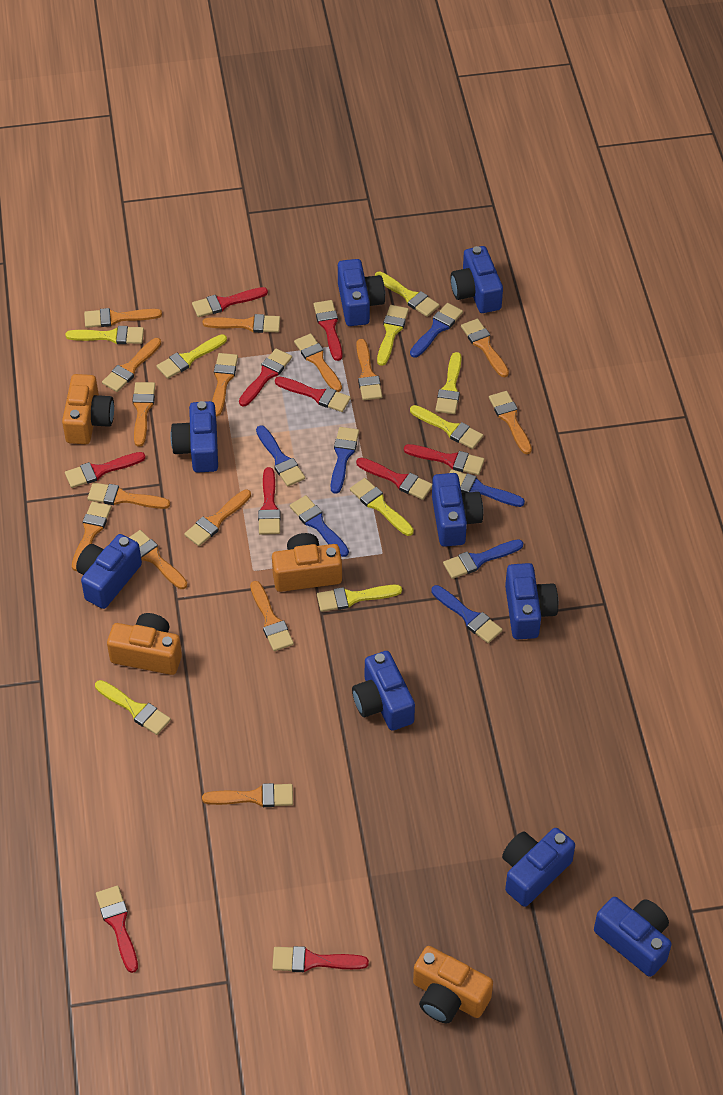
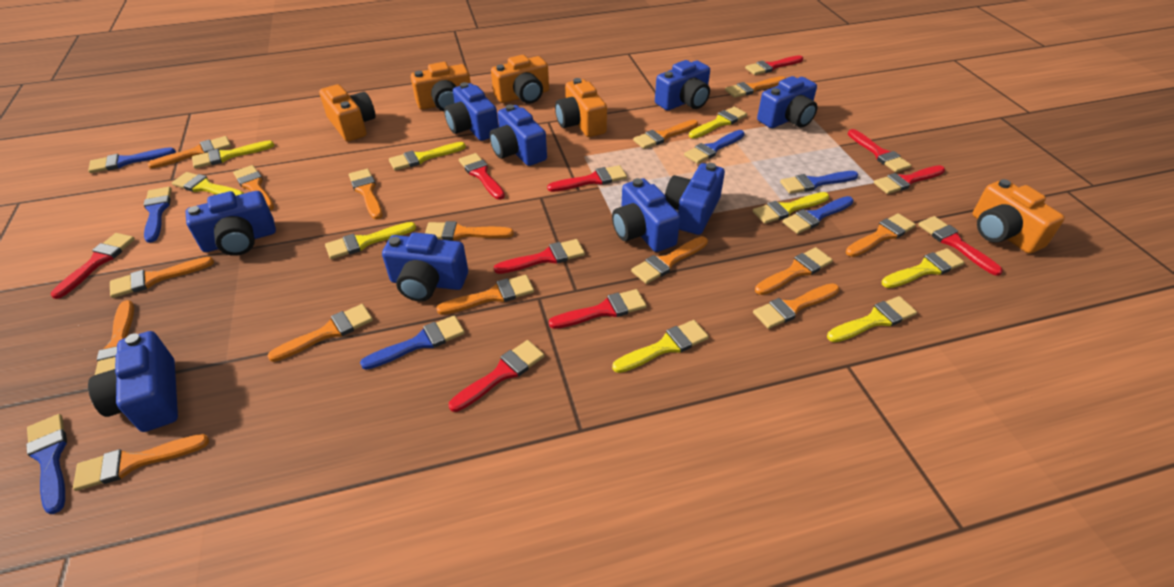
orange camera: [62,374,114,444] [107,613,182,675] [272,533,342,592] [413,946,493,1023] = 4 -> [319,84,376,142] [411,62,471,111] [491,55,549,104] [555,78,607,137] [973,179,1065,254] = 5

